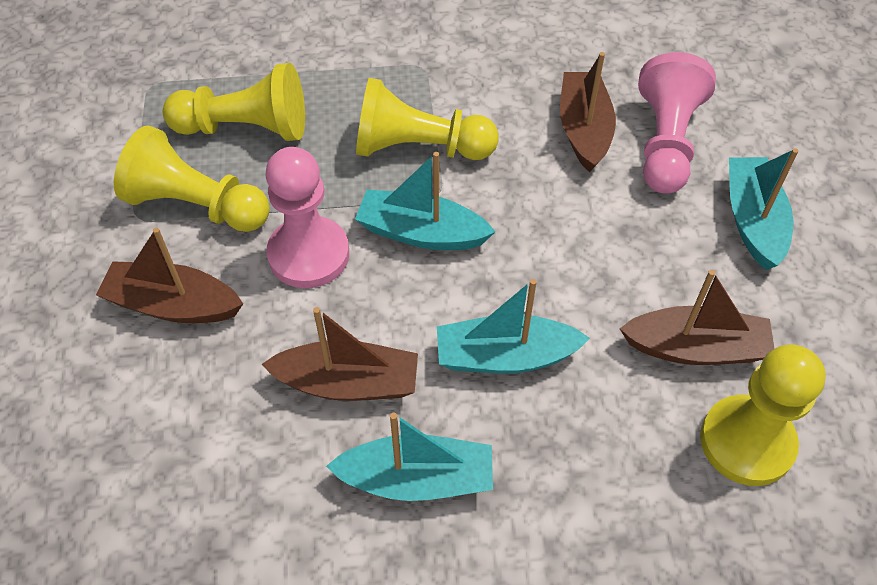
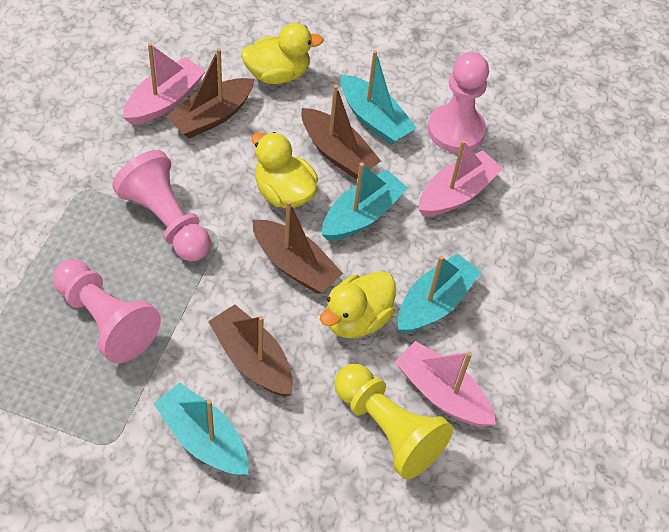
pink boat: none = 0 -> [123,43,206,125] [395,341,496,427] [419,140,503,217] = 3
pink pawn: [266,147,349,288] [638,52,716,194] = 2 -> [53,259,161,364] [112,150,211,261] [428,52,489,153] = 3
yellow duck: none = 0 -> [241,23,324,84] [251,132,318,208] [320,271,396,338] = 3
yellow pawn: [114,125,270,232] [163,63,305,141] [356,78,499,160] [700,344,826,486] = 4 -> [335,364,453,479] = 1

